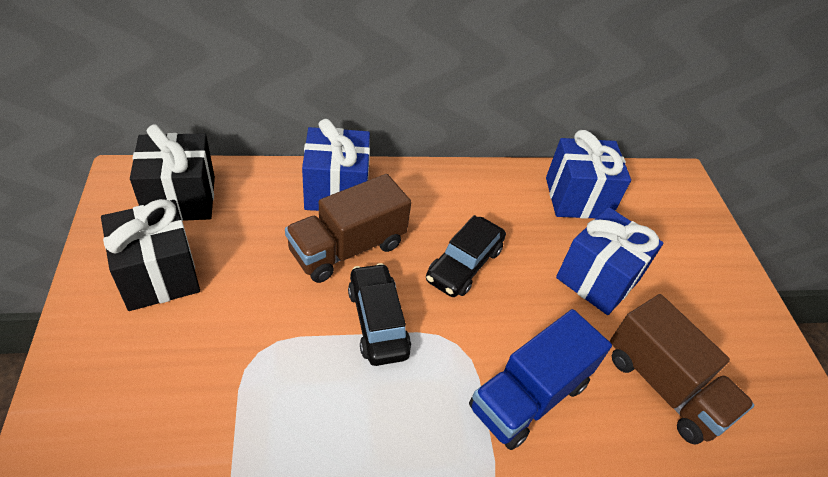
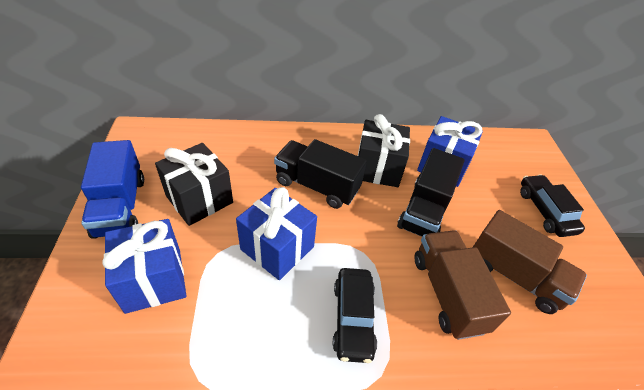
black truck: none = 0 -> [274,139,367,209] [397,148,465,237] = 2

